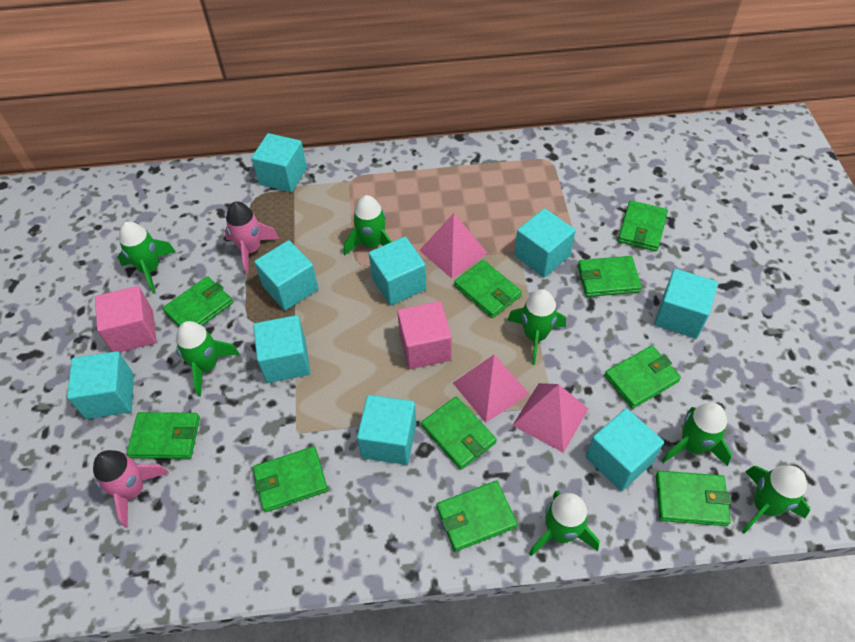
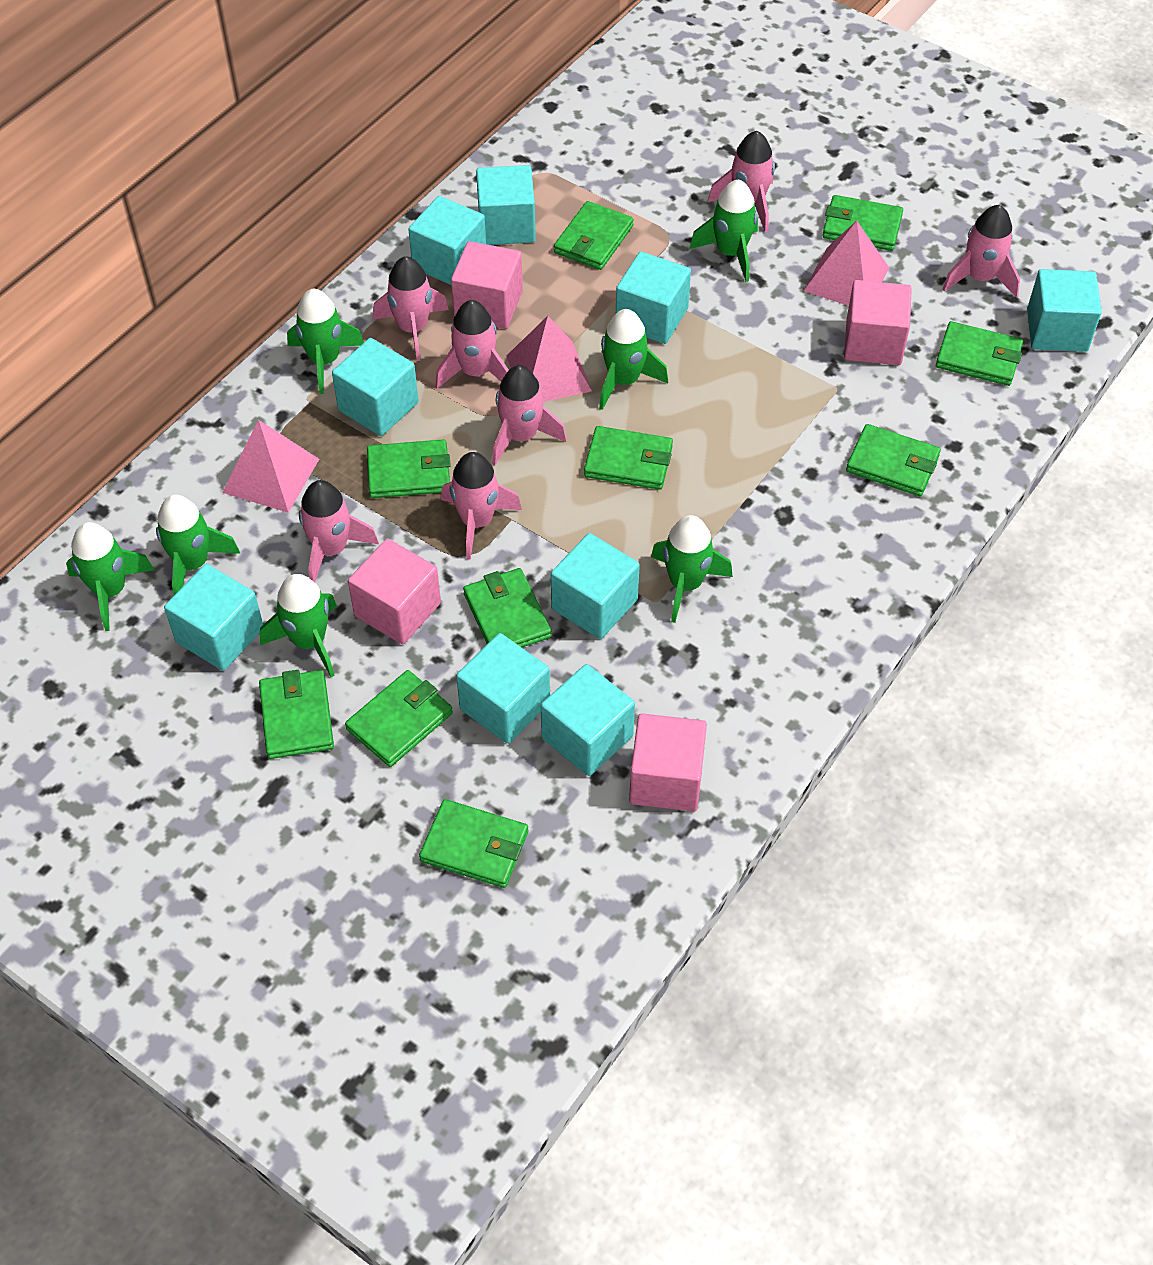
pink cube: [95,286,157,352] [397,301,452,369] = 2 -> [348,538,441,644] [451,241,523,329] [629,713,707,812] [844,280,912,365] = 4
pink rocket: [93,450,169,528] [224,201,279,274] = 2 -> [299,480,379,582] [373,256,449,361] [435,300,509,388] [441,452,522,560] [492,365,567,466] [708,131,775,232] [942,205,1020,298] = 7

